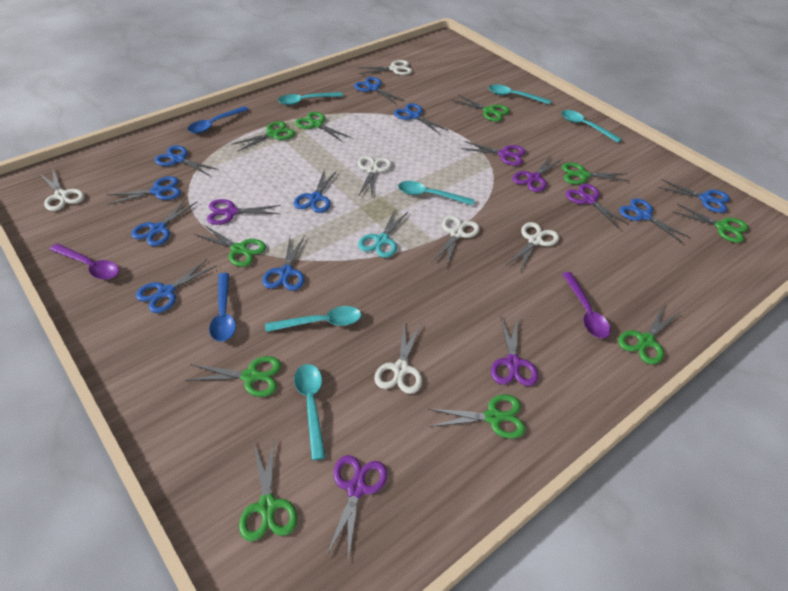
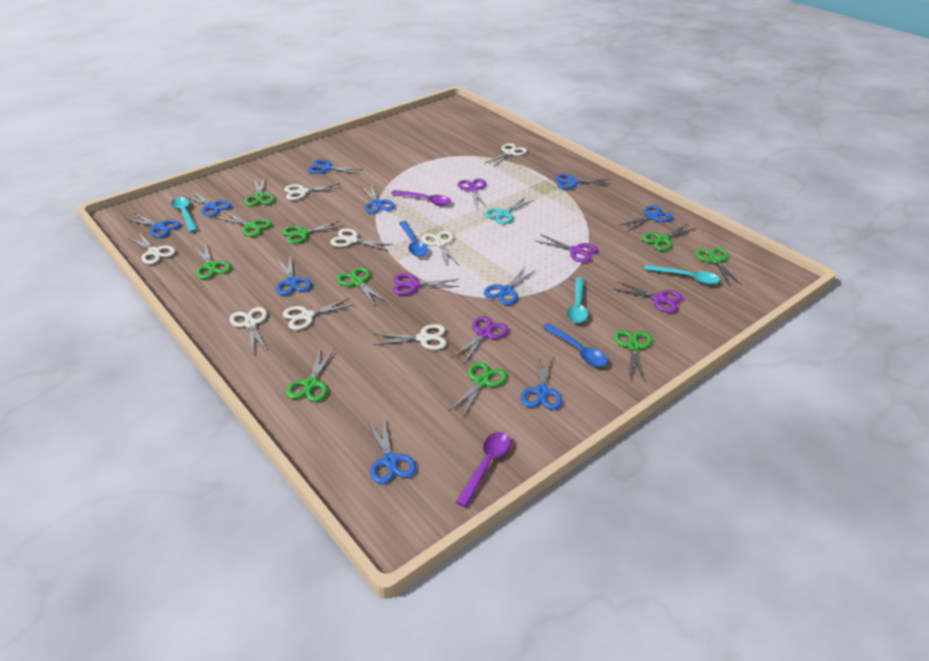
purple scissors: [207,199,281,225] [326,455,387,561] [461,141,526,166] [491,316,538,386] [512,155,562,192] [566,184,629,228] = 6 -> [393,273,460,295] [451,316,509,363] [458,179,487,208] [536,234,598,262] [613,281,683,313] = 5
turquoise spoon: [265,306,361,332] [278,92,343,105] [294,364,326,460] [398,181,475,206] [489,84,551,105] [561,110,622,143] = 6 -> [171,197,198,232] [567,277,588,323] [644,264,720,284] = 3
white scissors: [40,170,84,211] [357,60,412,75] [358,156,392,197] [374,323,422,394] [432,216,480,267] [506,222,559,273] = 6 -> [127,233,176,264] [229,307,267,354] [282,298,353,330] [284,183,340,200] [330,228,393,251] [374,324,447,350] [422,231,459,266] [484,143,527,167] = 8

